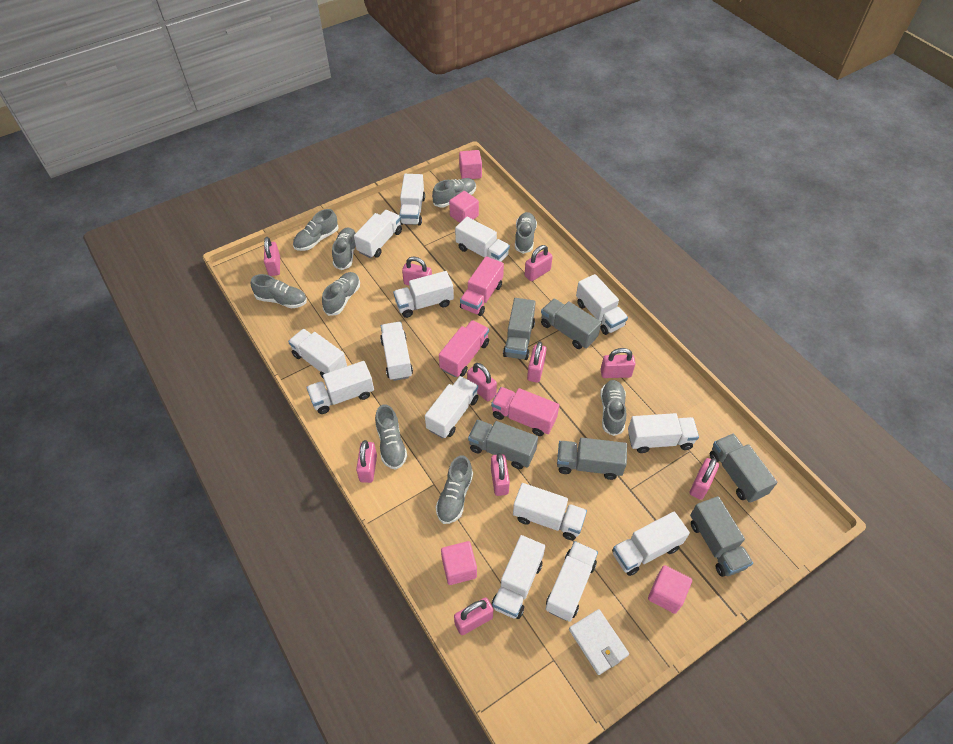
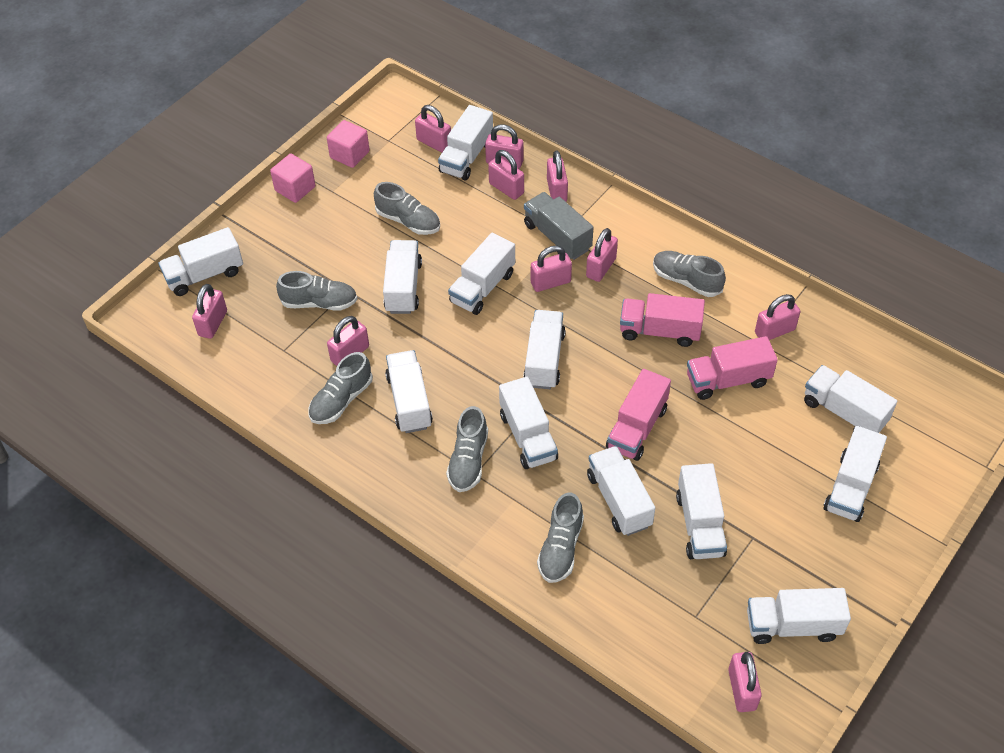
grey shoe: [251,274,307,308] [293,209,339,251] [322,272,360,316] [332,227,356,270] [375,404,407,469] [432,178,476,207] [436,455,473,524] [515,212,537,254] [600,380,626,436] = 9 -> [276,271,357,311] [308,352,373,424] [374,182,440,235] [446,406,488,492] [537,493,584,583] [653,251,726,297] = 6
grey truck: [468,420,538,469] [503,298,536,360] [541,299,601,349] [557,438,627,480] [690,496,753,577] [710,434,777,503] = 6 -> [524,192,593,260] = 1
pink cube: [441,541,477,585] [449,191,479,223] [459,150,482,179] [648,565,692,614] = 4 -> [270,154,315,203] [327,120,370,168] = 2
white truck: [288,329,347,379] [307,361,374,414] [354,210,402,258] [380,322,413,381] [393,271,454,318] [399,174,425,226] [425,376,478,438] [455,217,510,262] [491,535,545,619] [513,483,587,540] [545,541,598,622] [576,274,628,335] [612,512,690,576] [628,413,699,453] = 14 -> [158,227,243,296] [383,240,422,314] [385,350,433,433] [438,105,493,180] [448,233,515,315] [499,377,558,469] [523,310,566,389] [587,446,655,536] [676,463,727,559] [747,588,851,644] [804,365,897,433] [824,426,887,522] = 12
white wallet: [569,609,629,675] = 1 -> none = 0

